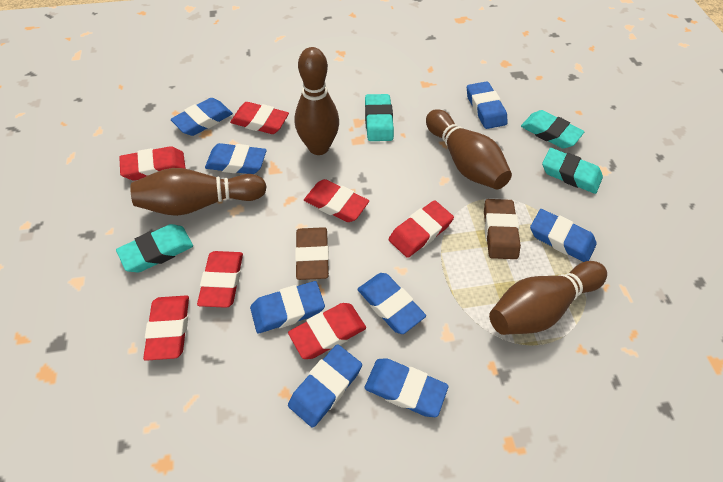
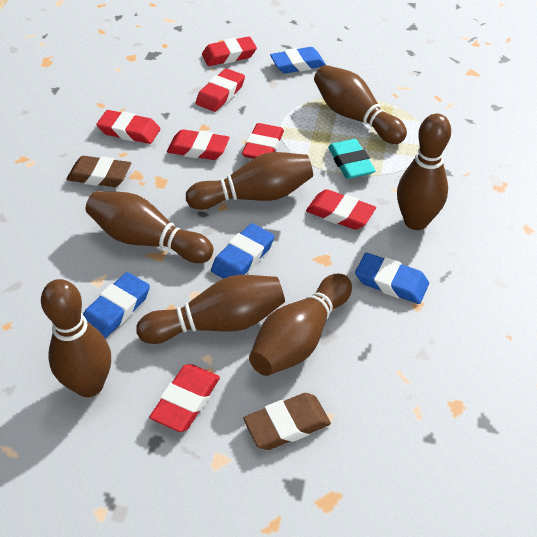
blue eraser: [170,98,233,136] [205,143,267,174] [250,281,325,333] [288,344,362,428] [358,273,426,334] [365,359,448,417] [467,81,508,129] [530,209,597,262] = 8 -> [83,272,150,339] [211,223,275,279] [270,47,326,74] [355,253,429,304] = 4
brown bowling pin: [130,168,267,216] [295,47,339,155] [426,109,512,189] [489,261,607,335] = 4 -> [41,279,111,397] [86,191,213,263] [136,275,285,344] [186,152,313,210] [249,273,352,376] [314,65,407,144] [397,114,451,230] = 7
turquoise eraser: [116,224,193,272] [365,94,394,141] [521,110,584,149] [542,148,603,194] = 4 -> [328,139,376,179] = 1

